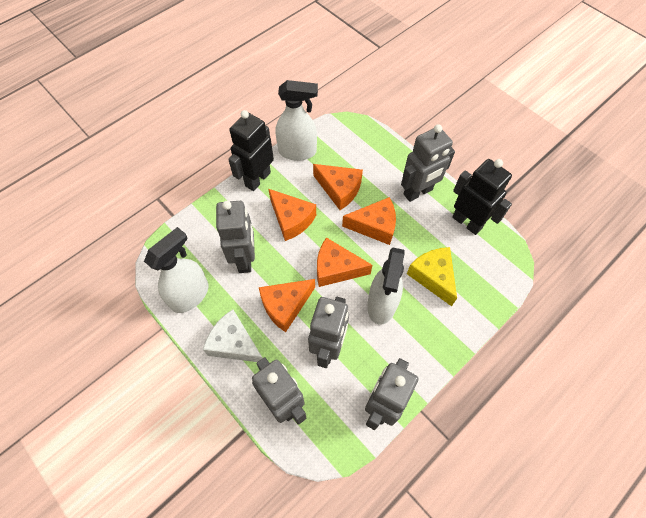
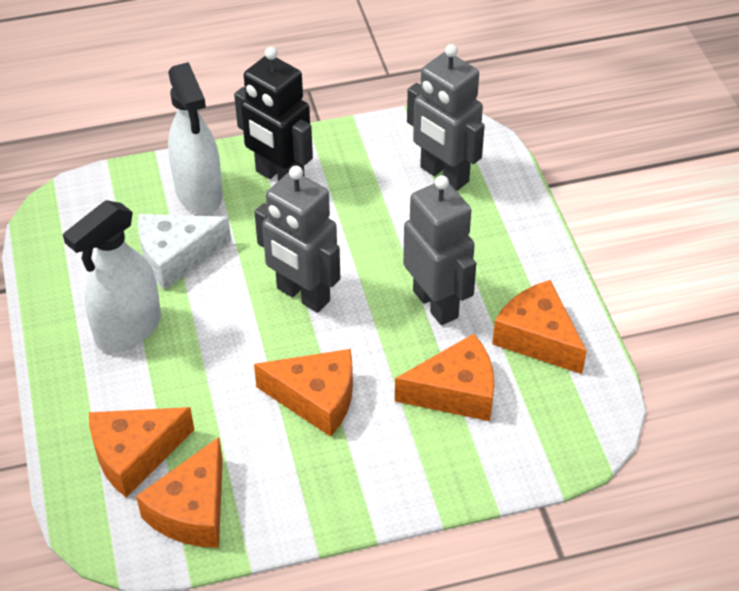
black robot: [228,110,274,191] [452,159,512,235] = 2 -> [234,46,313,181] = 1
grey robot: [216,201,255,273] [252,357,306,425] [308,297,349,368] [365,358,418,430] [401,124,455,202] = 5 -> [254,166,340,313] [403,175,476,325] [407,44,485,191] = 3
white spray bottle: [144,227,208,313] [275,80,318,161] [367,248,405,325] = 3 -> [63,200,161,352] [168,62,223,214] = 2
yellow cheese: [407,247,457,306] = 1 -> none = 0

